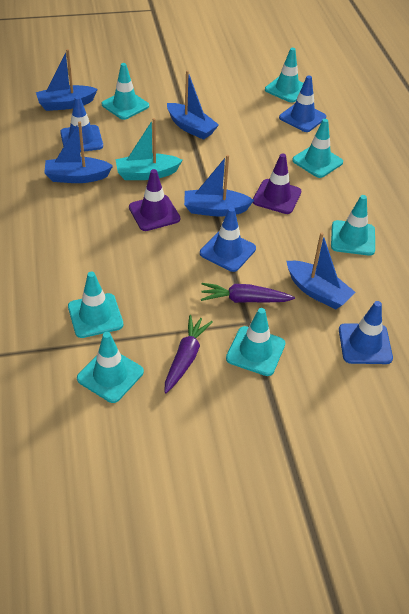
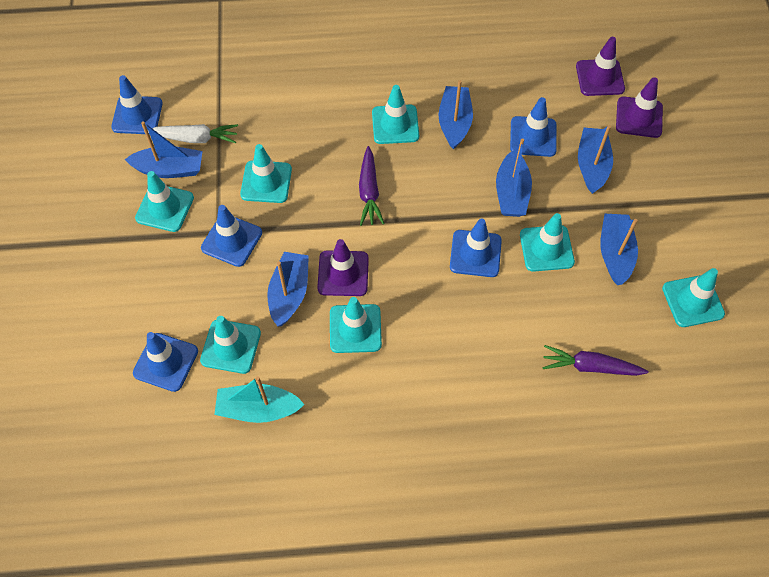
blue boat: [36,49,98,111] [44,121,113,183] [167,70,219,140] [184,155,254,216] [287,232,355,309] = 5 -> [124,121,203,178] [267,252,309,327] [439,80,473,150] [496,138,532,217] [578,125,613,194] [600,214,638,285] = 6
blue traffic cone: [60,96,103,152] [200,207,256,272] [279,75,326,132] [339,301,393,364] = 4 -> [111,75,163,135] [133,332,198,392] [201,205,262,267] [450,219,502,277] [510,97,557,157] = 5
purple traffic cone: [129,169,180,231] [253,153,302,214] = 2 -> [317,239,369,296] [576,37,625,96] [616,77,663,138] = 3
white carrot: none = 0 -> [148,124,238,143] = 1

